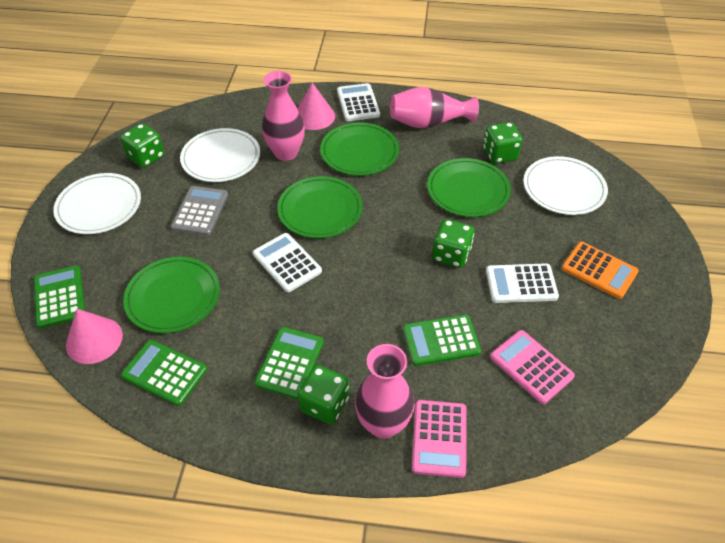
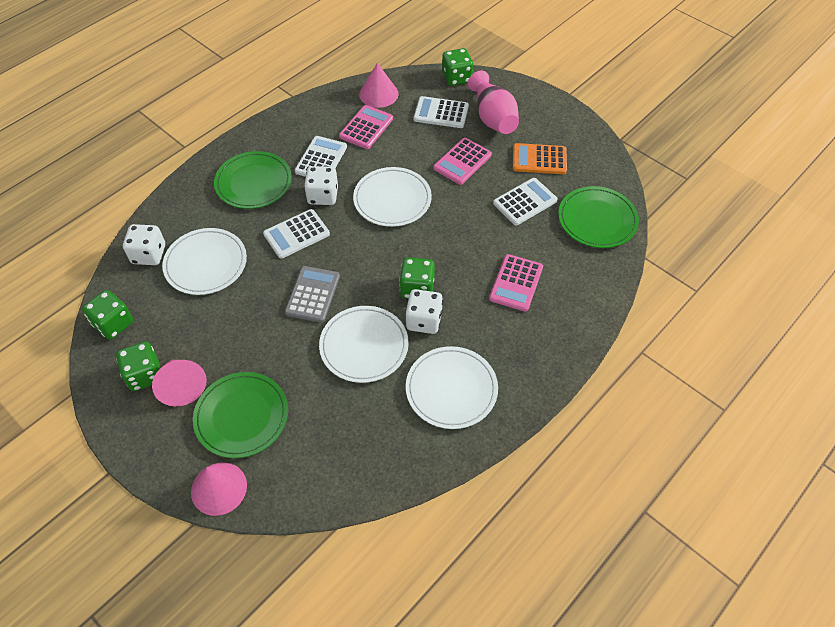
green calculator: [34,265,85,329] [121,340,207,406] [255,327,324,399] [403,314,481,366] = 4 -> none = 0
green plate: [123,257,220,333] [277,176,363,238] [320,122,399,176] [427,158,511,217] = 4 -> [193,372,288,458] [214,151,292,209] [558,186,639,248] = 3
pink calculator: [412,400,467,478] [490,330,575,404] = 2 -> [339,105,393,149] [433,138,492,185] [489,254,543,312] = 3
pink cone: [66,309,123,364] [297,83,335,130] = 2 -> [152,360,207,406] [191,463,247,516] [359,63,399,108] = 3
pink vase: [262,71,305,161] [355,344,415,439] [390,87,479,128] = 3 -> [468,71,519,134] = 1
white calculator: [253,233,322,292] [337,83,380,121] [486,263,559,303] = 3 -> [263,209,330,259] [295,136,347,177] [414,96,469,128] [493,178,557,225] = 4
white dice: none = 0 -> [123,224,165,265] [304,166,338,205] [405,289,443,334] = 3
white plate: [53,173,141,234] [180,128,260,182] [523,156,608,215] = 3 -> [162,228,247,295] [319,306,409,383] [353,167,432,227] [406,346,498,429] = 4

